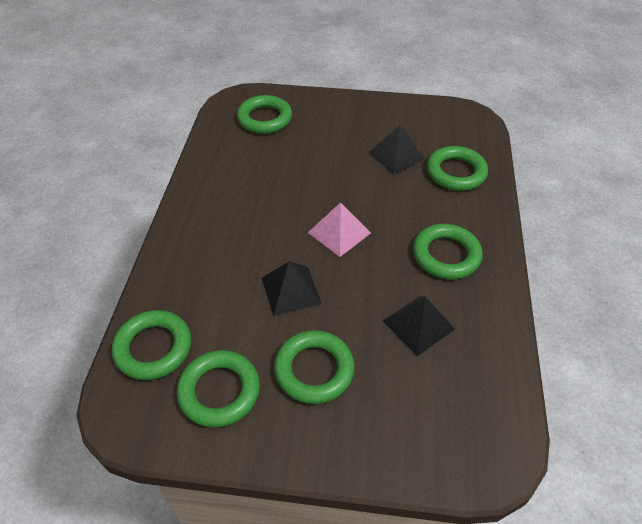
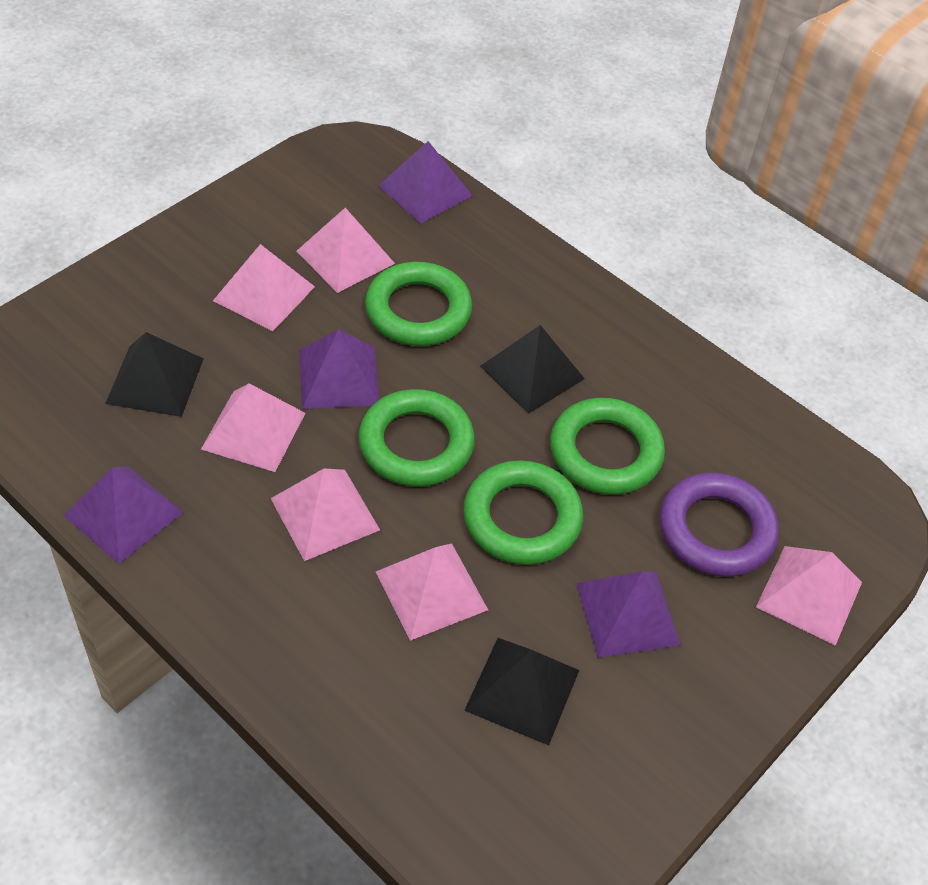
green ring: [112,310,191,380] [177,350,260,428] [237,95,292,134] [274,330,355,404] [413,224,483,279] [427,146,488,191] = 6 -> [358,389,475,487] [365,262,472,346] [463,460,583,565] [550,398,665,495] = 4
pink pyramid: [308,202,371,257] = 1 -> [201,383,305,472] [213,244,315,331] [270,469,380,561] [297,208,395,293] [376,543,488,641] [756,546,862,646] = 6
purple pyramid: none = 0 -> [63,466,184,564] [299,329,379,409] [378,141,472,224] [576,571,681,658] = 4
purple ring: none = 0 -> [660,473,779,577] = 1

